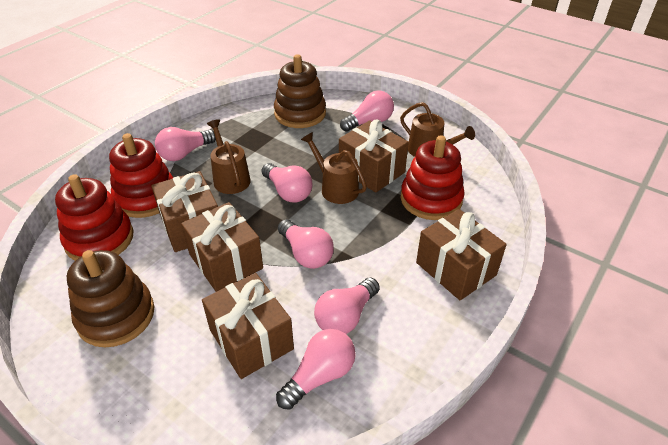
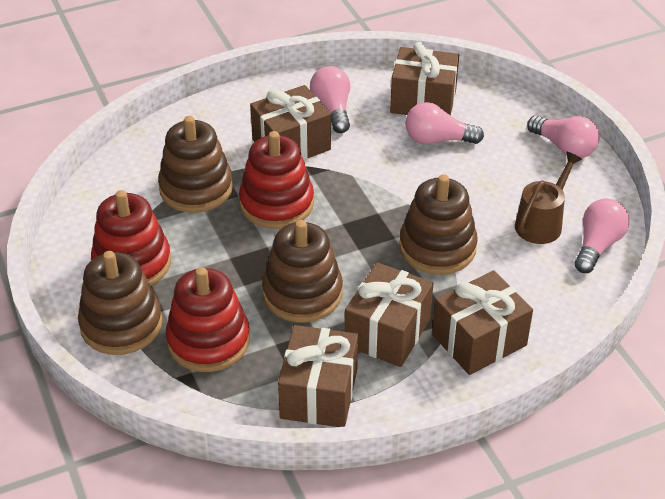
brown stacking toy: [67,250,154,347] [274,54,326,128] = 2 -> [78,251,163,355] [158,116,233,213] [262,220,343,322] [399,174,478,275] = 4
brown watering can: [207,120,251,194] [301,132,367,204] [400,102,475,157] = 3 -> [515,151,582,244] = 1
pink light bulb: [155,127,216,161] [261,163,313,203] [276,329,356,410] [278,219,334,269] [314,278,380,334] [340,90,394,132] = 6 -> [310,66,350,133] [405,102,484,144] [527,116,599,158] [574,199,629,273] = 4

